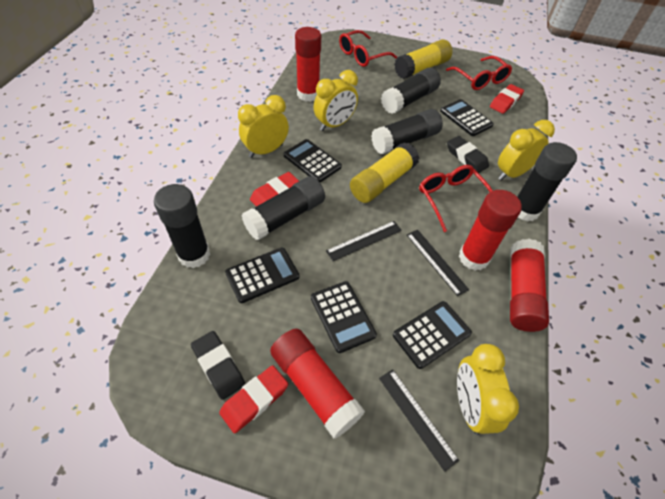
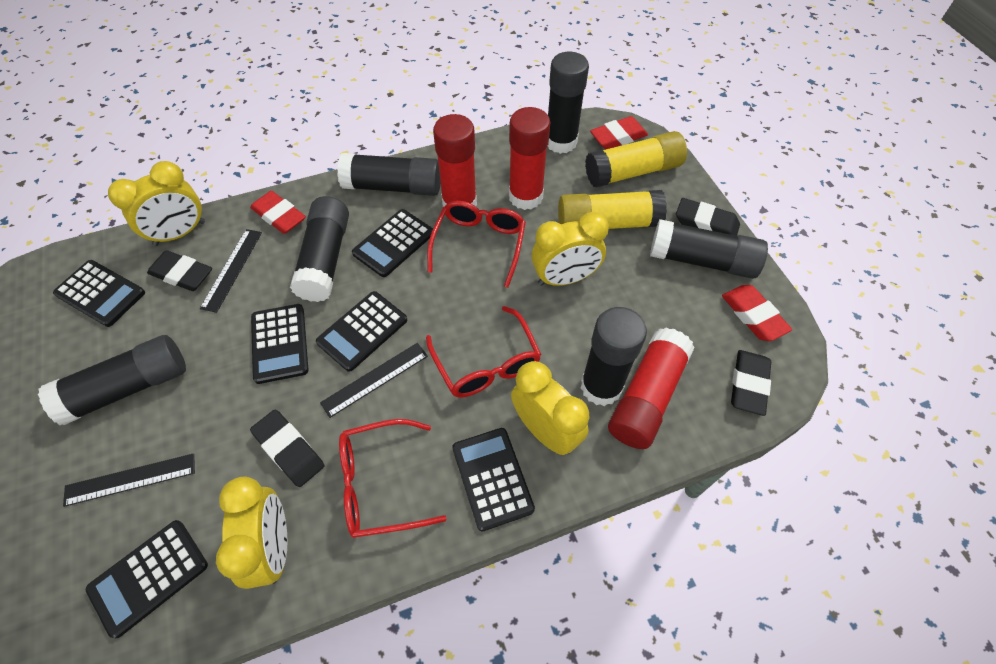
black calculator: [225,248,300,303] [284,139,342,182] [311,281,377,353] [393,301,472,369] [440,99,494,136] = 5 -> [53,260,145,327] [86,520,208,638] [251,304,308,384] [316,291,407,372] [352,209,433,277] [452,428,535,531] = 6
black eraser: [191,331,245,400] [447,136,489,173] = 2 -> [147,250,212,291] [250,410,324,487] [676,198,740,236] [731,350,771,416] = 4
black glue stick: [154,184,210,268] [241,176,325,240] [371,109,443,154] [381,68,441,114] [517,142,577,222] = 5 -> [38,335,186,425] [290,196,349,302] [337,153,441,196] [547,52,589,154] [581,307,647,406] [650,219,768,279] = 6
red glue stick: [270,329,365,439] [295,27,321,102] [459,190,522,271] [510,239,549,332] = 4 -> [433,114,477,207] [509,107,551,210] [608,328,695,449] = 3

